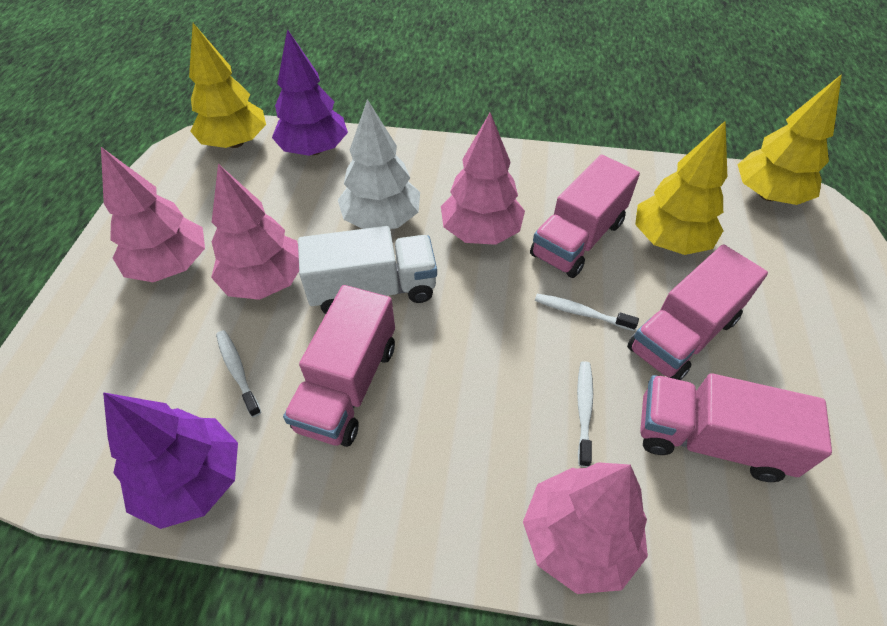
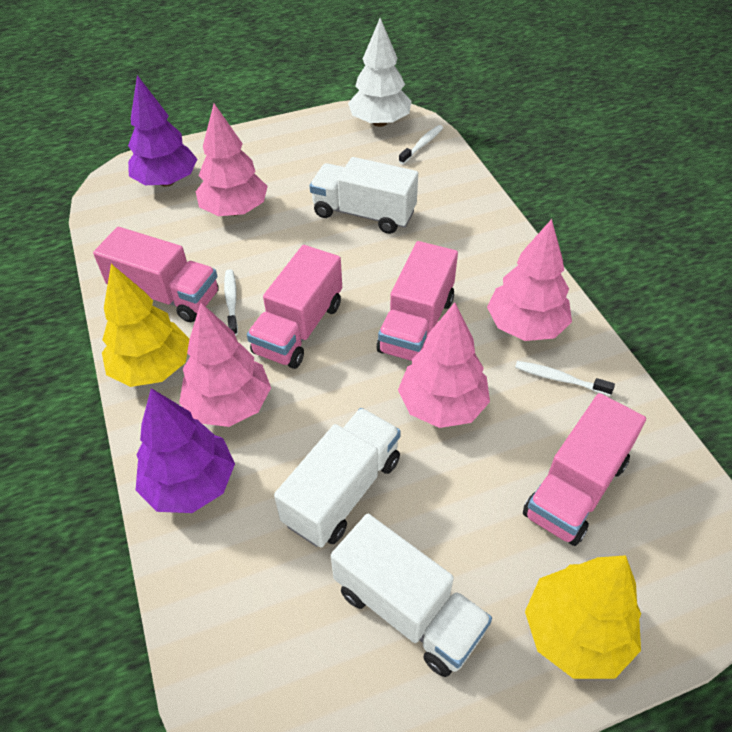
white truck: [298,226,437,314] = 1 -> [274,408,401,548] [310,157,418,234] [331,514,492,677] = 3
yellow tree: [189,23,266,148] [635,120,727,255] [737,74,842,205] = 3 -> [102,264,189,387] [525,555,641,679] = 2

